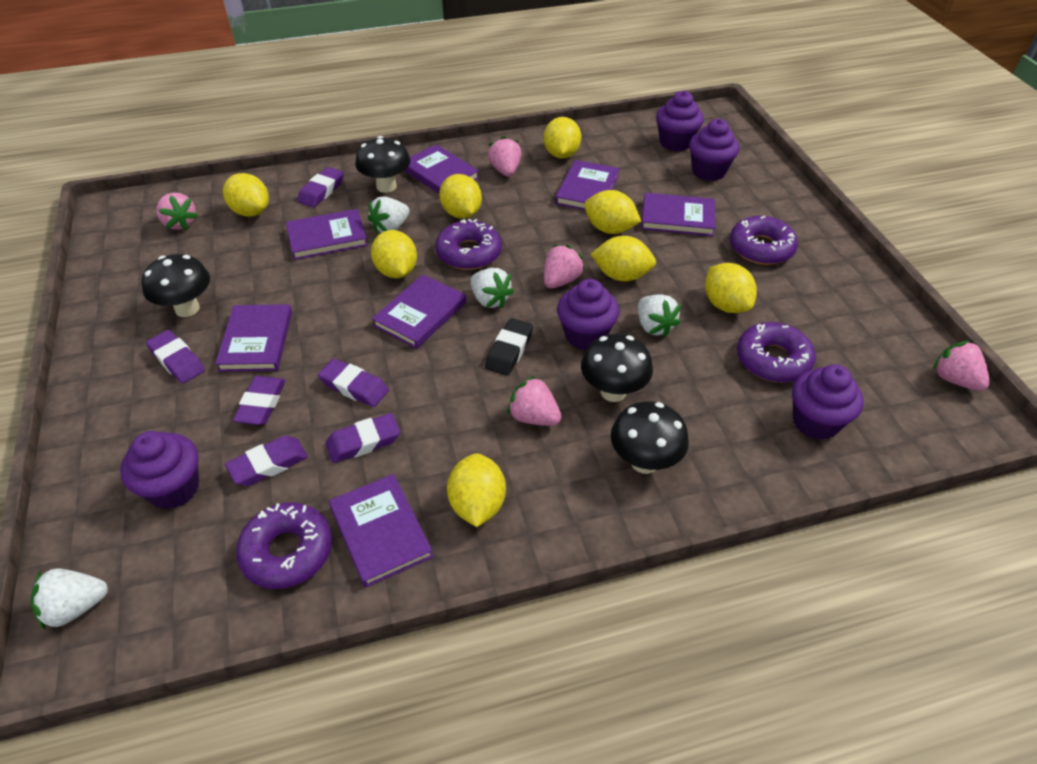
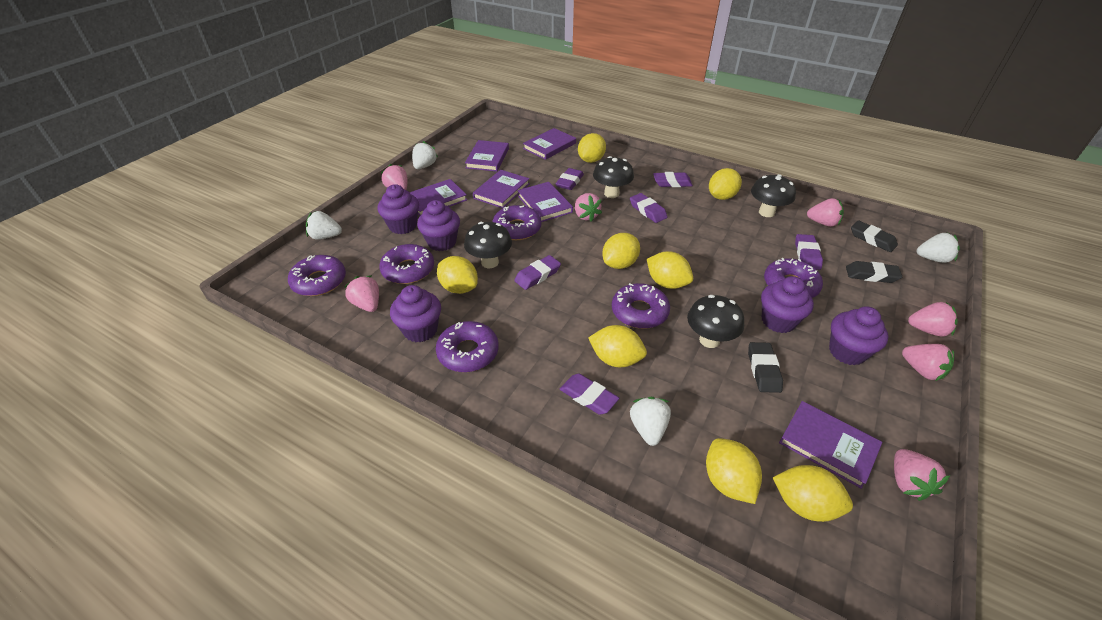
black eraser: [485,318,533,376] = 1 -> [748,342,783,393] [846,261,902,283] [851,221,898,252] = 3
pink strawberry: [156,193,198,230] [488,136,521,177] [507,376,562,426] [544,245,585,289] [933,340,990,391] = 5 -> [344,275,379,312] [380,164,408,190] [575,193,602,222] [807,198,844,227] [894,449,950,501] [902,344,954,381] [908,302,958,336] = 7
purple book: [215,304,292,372] [286,209,368,260] [329,474,433,588] [372,274,466,349] [404,144,479,193] [555,160,620,210] [641,193,715,236] = 7 -> [409,179,467,216] [465,140,509,172] [473,170,530,208] [517,182,573,222] [523,128,576,160] [779,401,882,489] = 6
purple donut: [236,503,332,589] [435,219,502,270] [730,216,798,265] [737,322,816,383] = 4 -> [288,255,346,296] [379,244,434,284] [436,321,499,372] [492,205,541,240] [612,283,670,329] [764,258,823,298] = 6

